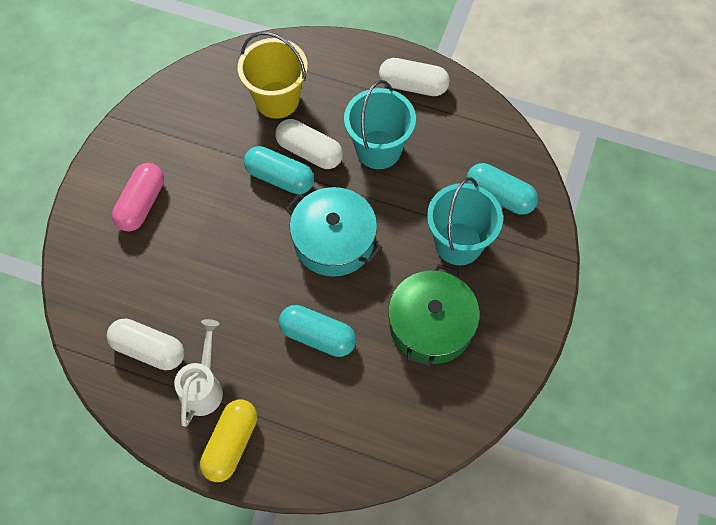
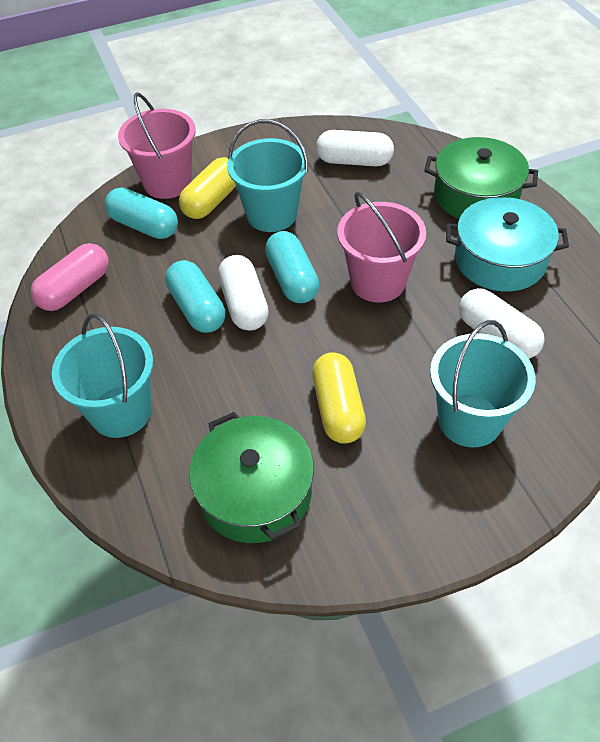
green pot: [388,264,480,367] = 1 -> [189,412,314,543] [424,137,538,219] = 2
pink bucket: none = 0 -> [118,92,196,199] [337,192,426,302] = 2
turquoise bucket: [344,80,416,169] [427,177,503,265] = 2 -> [52,314,153,438] [227,119,309,232] [430,320,536,447] = 3
white watering can: [174,319,223,427] = 1 -> none = 0
yellow bucket: [238,32,308,119] = 1 -> none = 0
yellow capsule: [200,400,257,482] = 1 -> [179,157,236,219] [312,352,366,444] = 2

